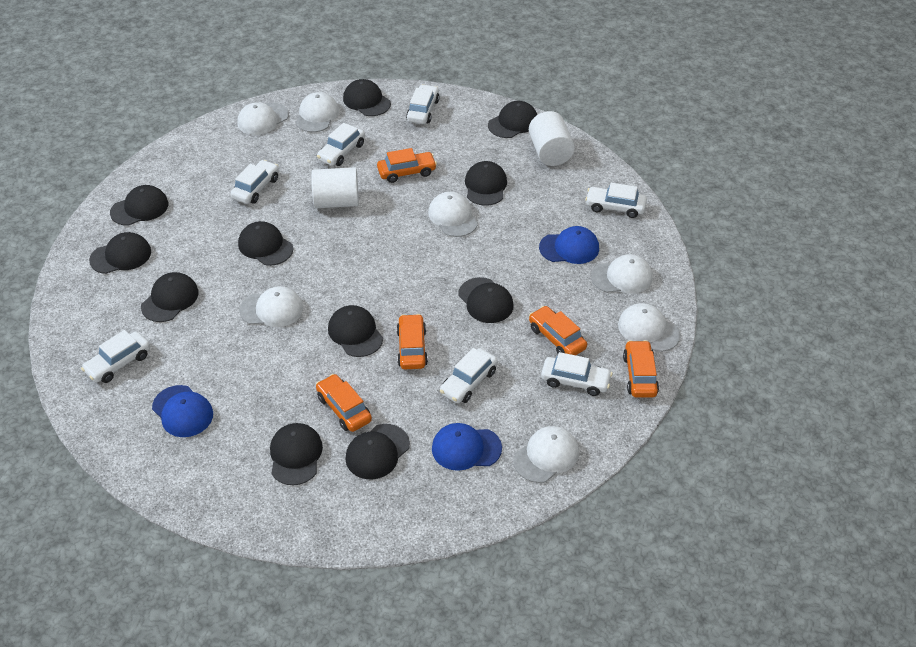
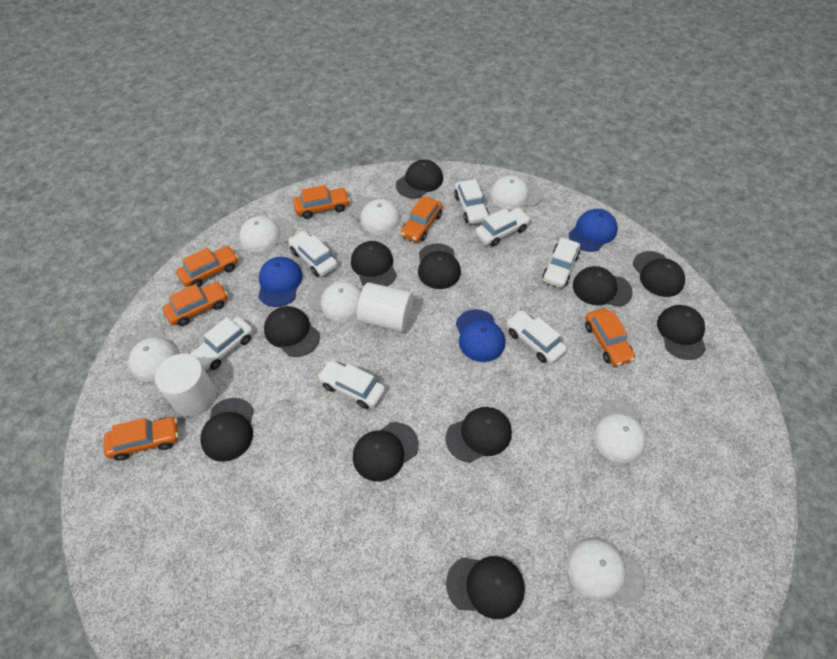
orange car: [316,374,372,432] [377,148,437,183] [396,314,428,369] [529,306,587,355] [623,340,659,398] = 5 -> [104,417,179,461] [163,282,228,326] [176,246,238,287] [293,185,350,219] [401,196,443,242] [585,308,635,366] = 6

